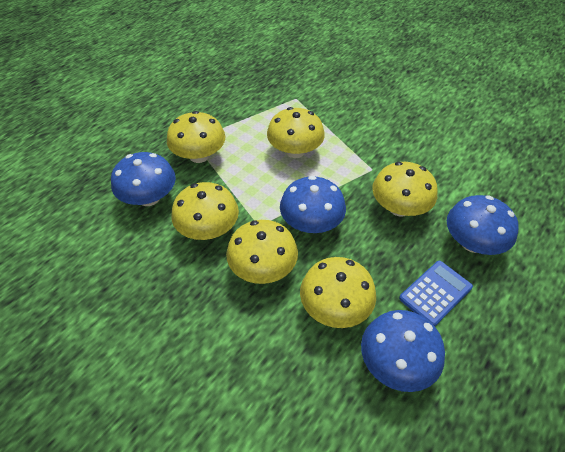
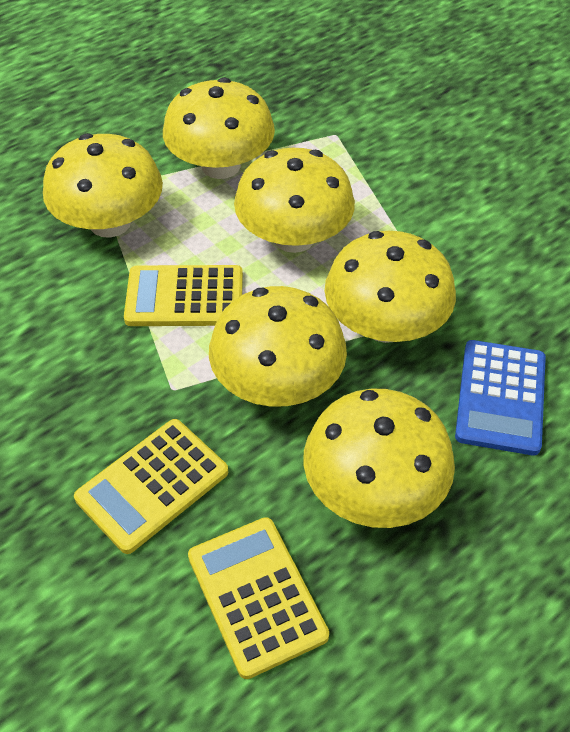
blue mushroom: [111,152,176,206] [280,176,346,233] [361,310,445,392] [447,195,519,255] = 4 -> none = 0
yellow calculator: none = 0 -> [74,419,228,554] [124,265,243,326] [188,517,329,679] = 3

